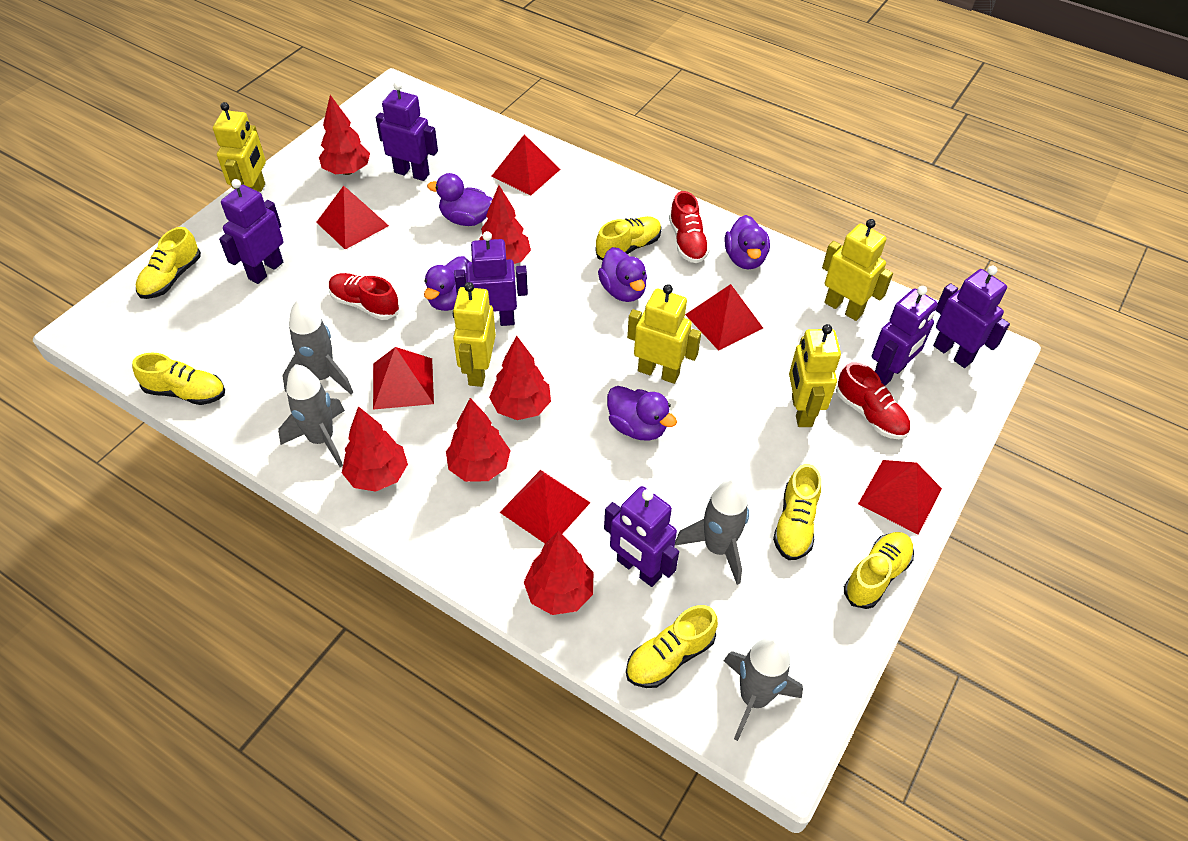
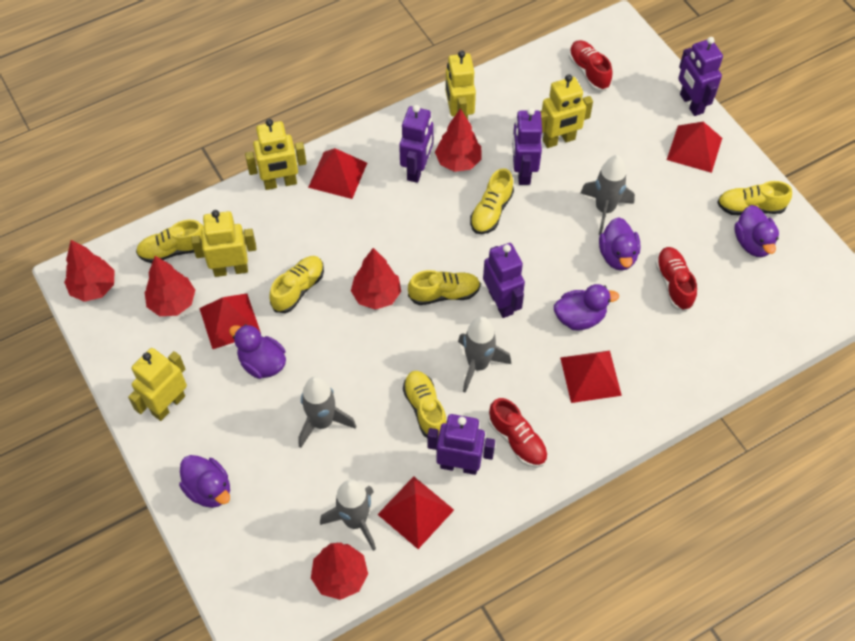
purple robot: [219,179,284,284] [376,82,438,181] [454,231,528,326] [604,486,679,587] [872,286,938,386] [933,266,1010,368] = 6 -> [399,105,433,183] [427,414,495,475] [483,243,525,318] [512,108,542,185] [678,37,723,116] = 5
red pyramid: [316,186,389,250] [373,347,434,410] [492,134,561,196] [500,470,591,543] [685,284,763,351] [858,460,942,535] = 6 -> [199,293,261,349] [308,148,367,199] [377,476,454,549] [560,351,622,403] [667,121,722,173] = 5
red tree: [319,95,370,175] [342,406,408,492] [446,398,511,482] [479,185,531,264] [489,336,551,420] [524,531,593,615] = 6 -> [64,240,115,302] [145,256,195,316] [311,543,368,600] [351,248,401,310] [435,108,481,172] = 5

